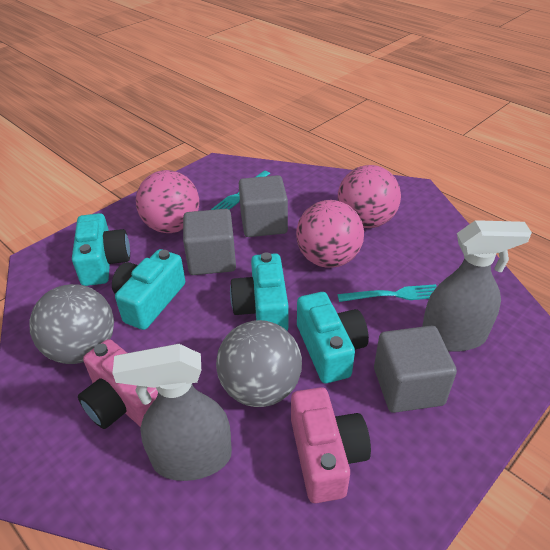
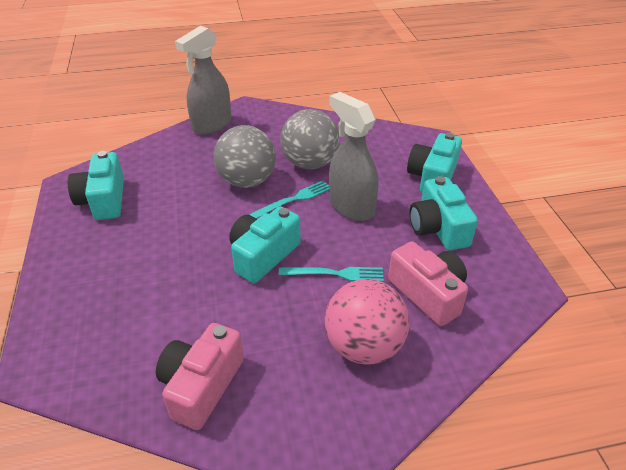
grey cube: [183,209,236,275] [239,175,288,237] [374,326,457,413] = 3 -> none = 0
pink ball: [136,170,199,233] [296,200,364,268] [338,165,401,228] = 3 -> [325,279,409,364] = 1

